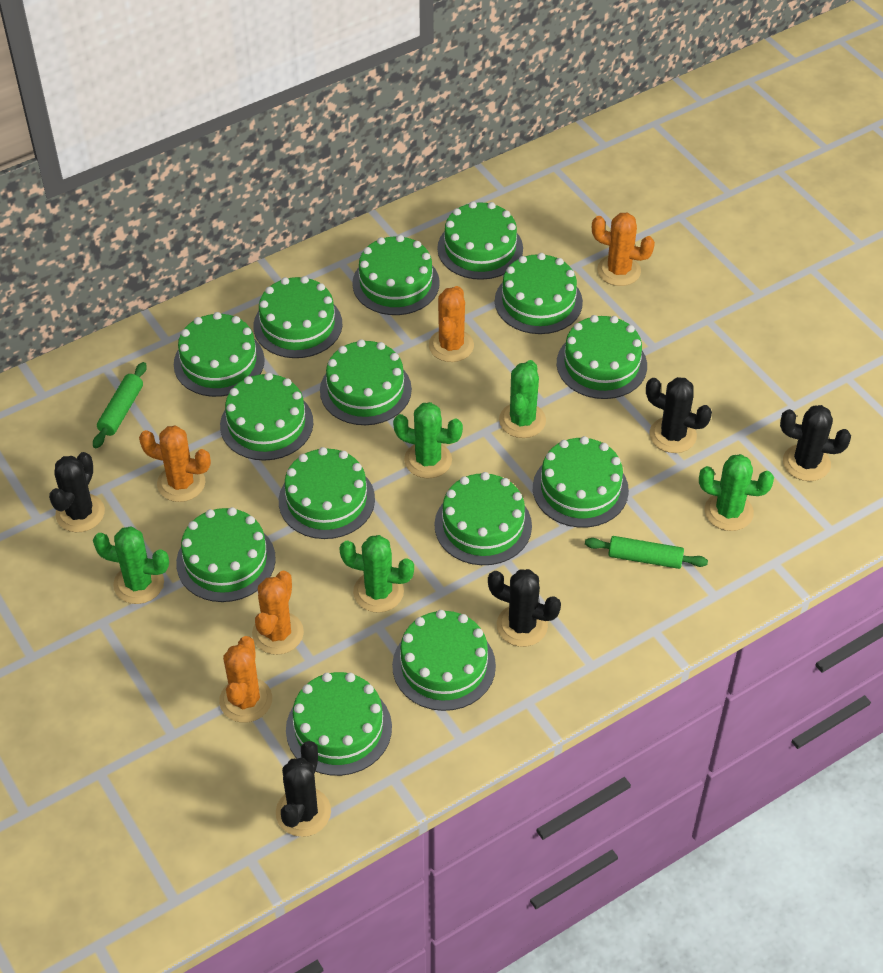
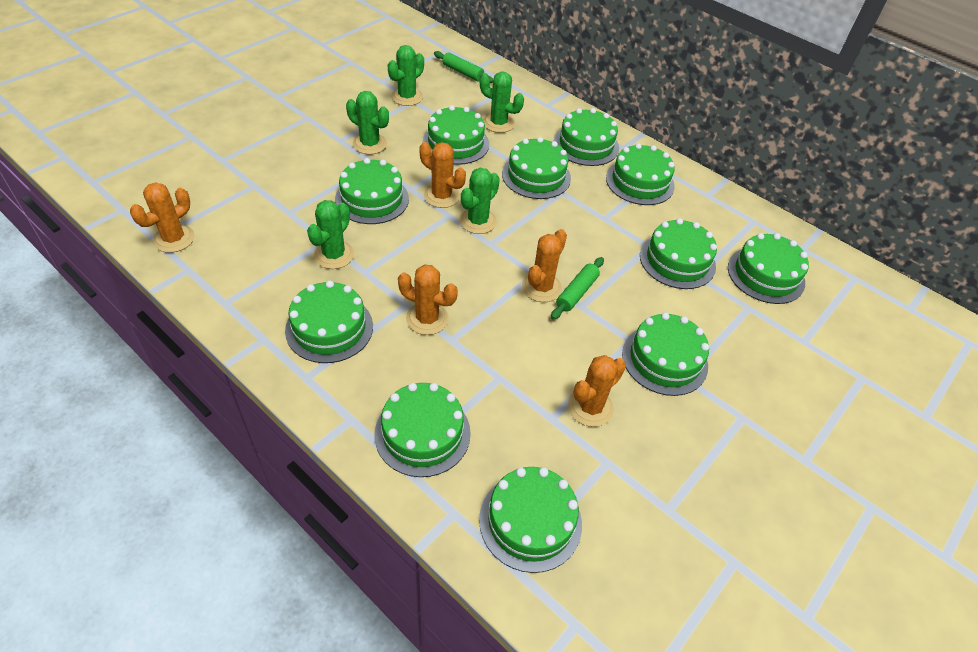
black cactus: [49,452,105,532] [276,741,331,837] [488,569,561,647] [646,377,712,453] [780,405,851,481] = 5 -> none = 0
green cake: [174,312,265,397] [176,507,276,602] [220,373,313,461] [253,276,342,358] [279,447,375,539] [286,672,392,776] [320,339,412,425] [352,235,440,315] [392,610,496,711] [434,472,532,565] [437,201,523,280] [495,253,583,334] [533,436,629,528] [557,315,647,399] = 14 -> [285,281,373,363] [335,158,409,224] [375,383,471,477] [422,105,489,165] [479,467,582,573] [502,137,571,199] [554,108,619,166] [606,143,675,205] [622,312,709,396] [640,218,717,289] [728,233,809,304] = 11

